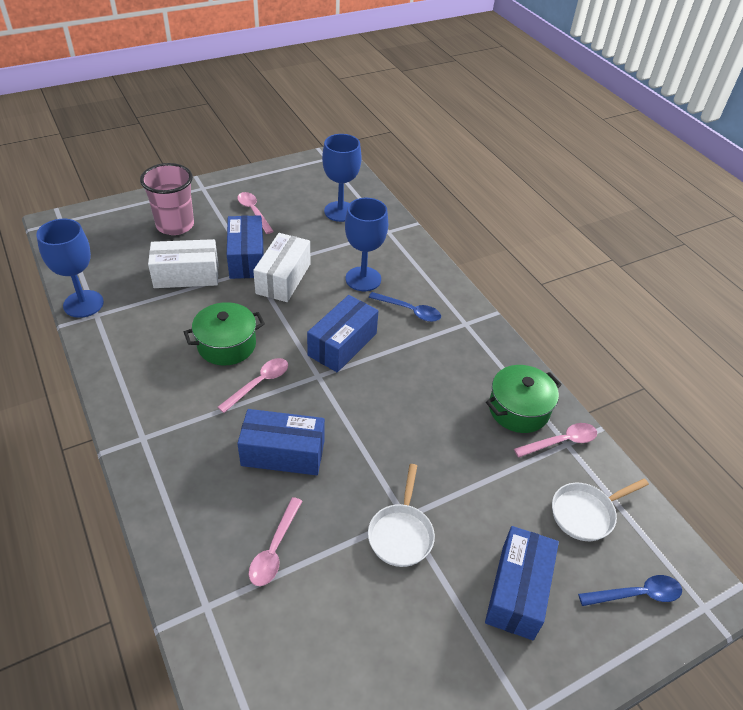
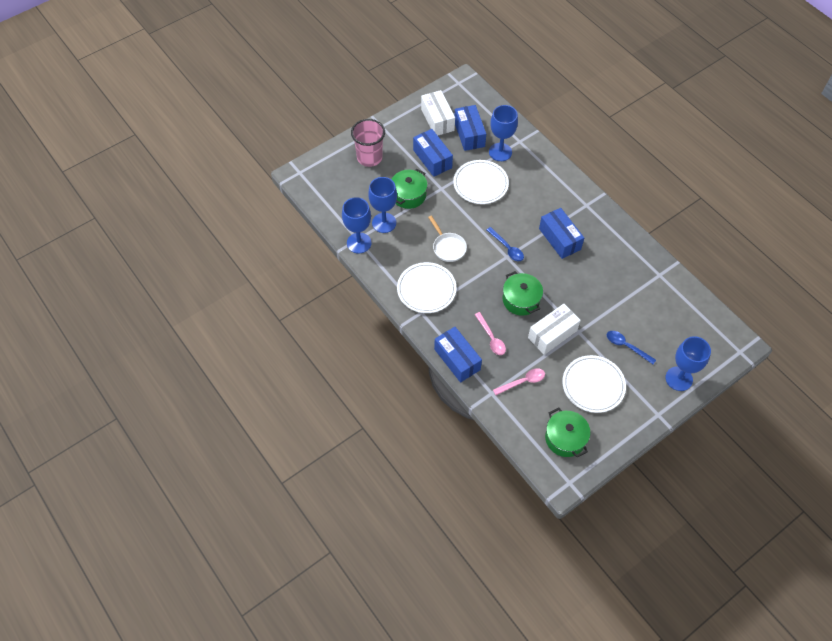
blue goblet: [36,219,104,318] [322,134,362,222] [345,198,388,291] = 3 -> [342,197,371,254] [368,177,397,233] [489,105,518,161] [665,336,711,391] = 4
green pot: [184,302,265,366] [486,365,562,433] = 2 -> [391,169,428,209] [503,271,543,316] [545,407,590,458] = 3
pink spoon: [218,358,288,413] [237,192,274,234] [249,497,302,586] [514,423,597,458] = 4 -> [475,312,506,355] [493,368,545,395] = 2
white pan: [368,464,435,567] [552,478,649,541] = 2 -> [428,215,467,262] = 1
white plate: none = 0 -> [397,262,456,313] [453,160,509,204] [562,355,626,413] = 3

